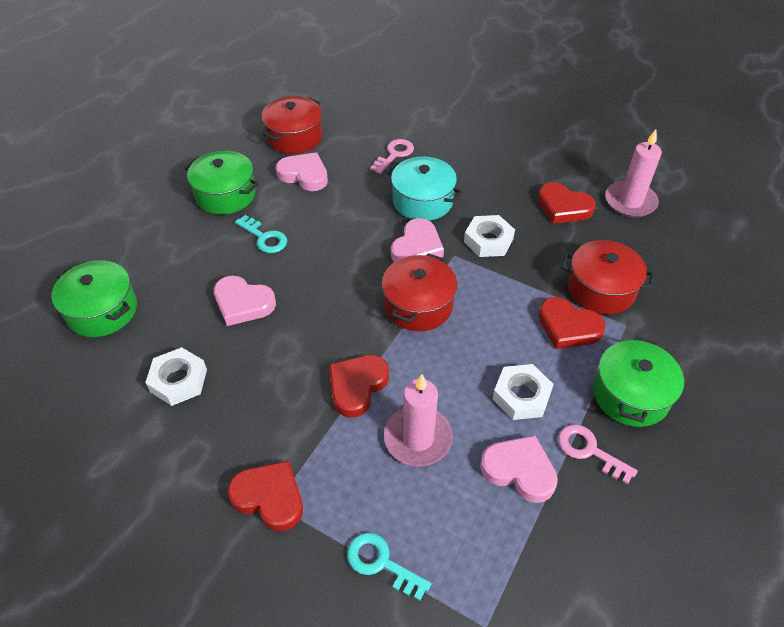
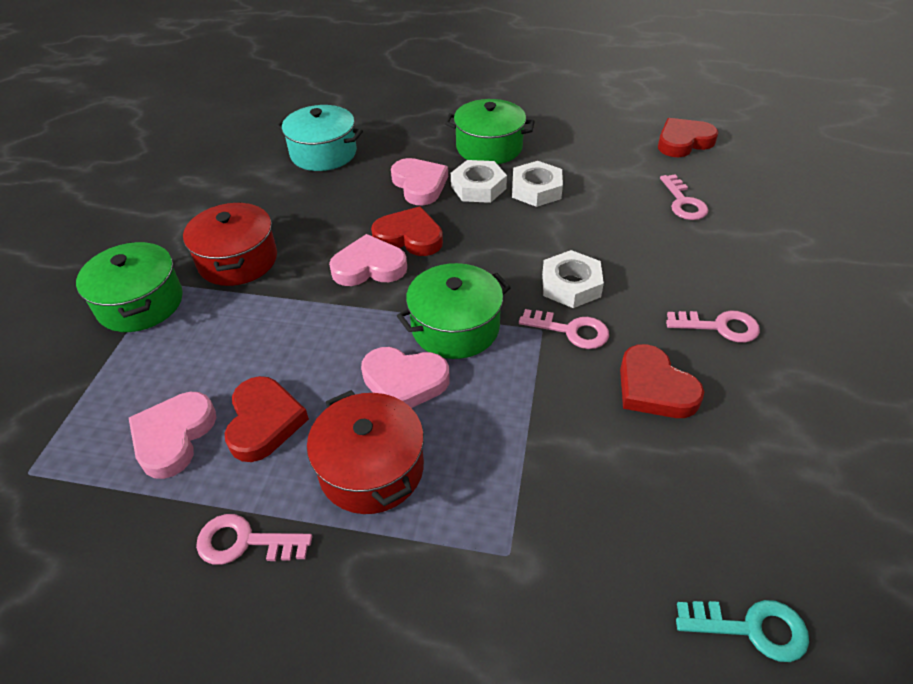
pink candle: [384,374,453,467] [605,129,662,217] = 2 -> none = 0
pink key: [370,139,414,174] [558,424,638,484] = 2 -> [196,514,312,565] [519,309,609,349] [660,175,709,220] [666,311,760,343] = 4
red pot: [262,96,322,154] [382,253,457,331] [562,240,654,314] = 3 -> [183,202,277,286] [307,390,424,514] = 2
turquoise key: [235,215,287,253] [347,532,431,601] = 2 -> [676,600,809,662] = 1

